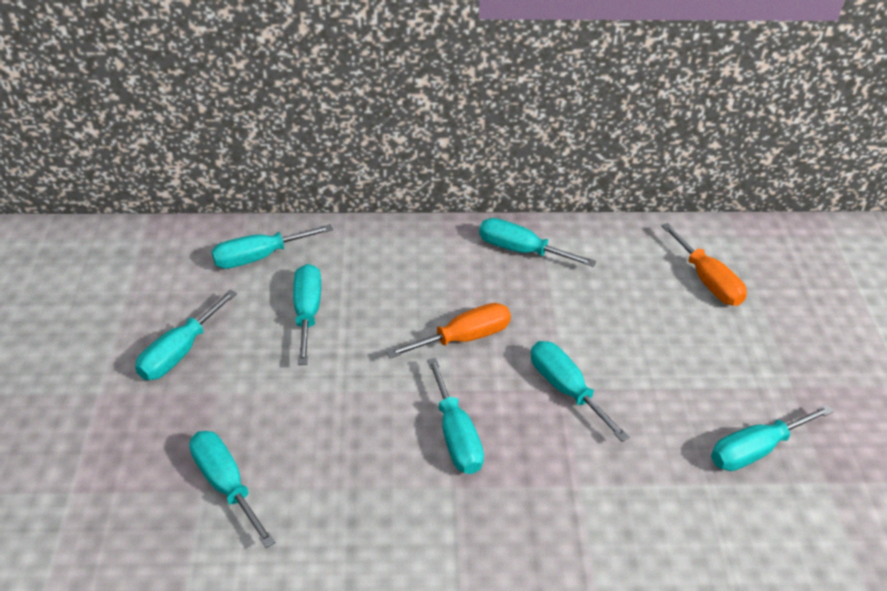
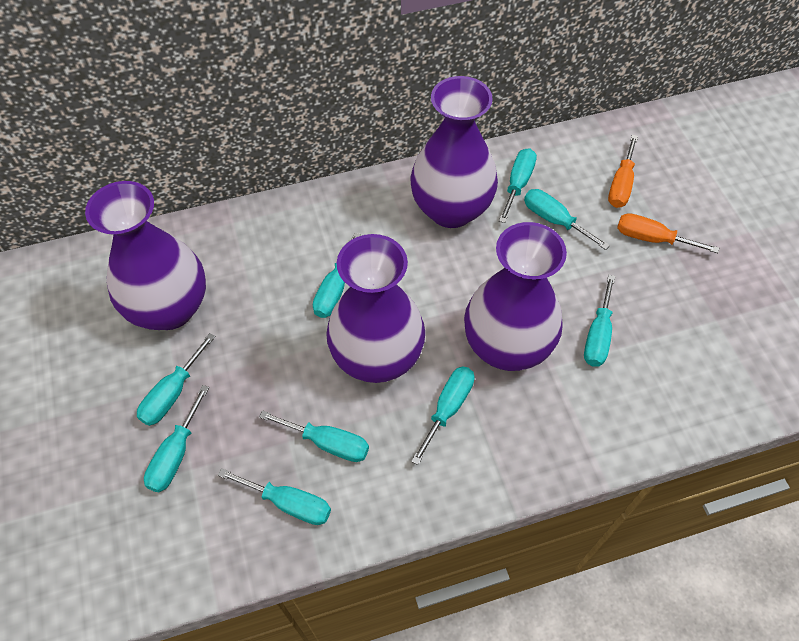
purple vase: none = 0 -> [85,181,206,330] [326,234,425,383] [410,76,498,228] [464,222,567,371] = 4
turquoise screwdriver: [135,289,237,380] [189,431,275,548] [211,224,333,269] [293,264,321,365] [427,358,484,474] [479,218,596,267] [531,341,629,442] [711,405,833,471] = 8 -> [137,333,216,426] [144,385,209,492] [218,468,331,525] [259,410,369,462] [313,233,361,318] [411,366,475,465] [499,148,537,223] [524,189,610,250] [584,275,615,367] = 9

